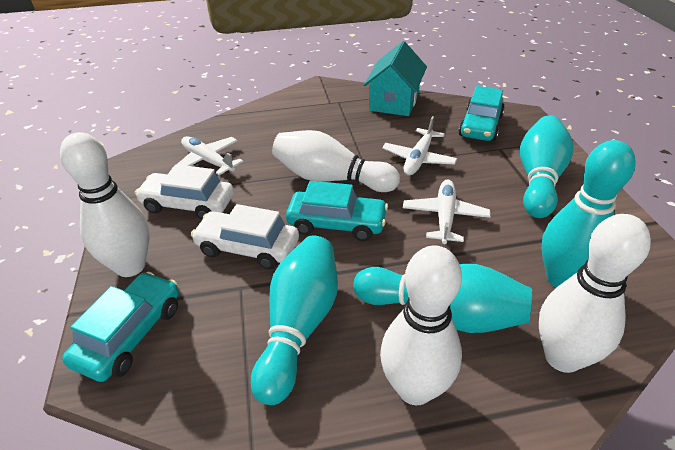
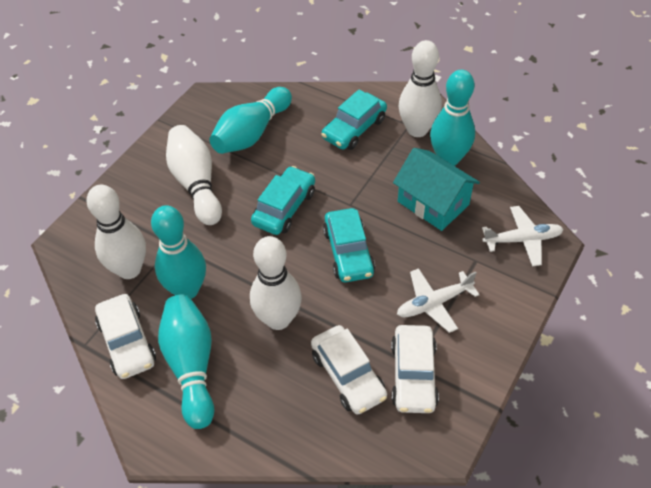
white car: [135,164,234,220] [191,204,299,269] = 2 -> [95,294,156,379] [311,325,387,415] [391,325,439,413] = 3
white plane: [177,136,243,175] [382,116,457,176] [403,179,491,244] = 3 -> [397,268,480,333] [482,206,564,266] = 2

